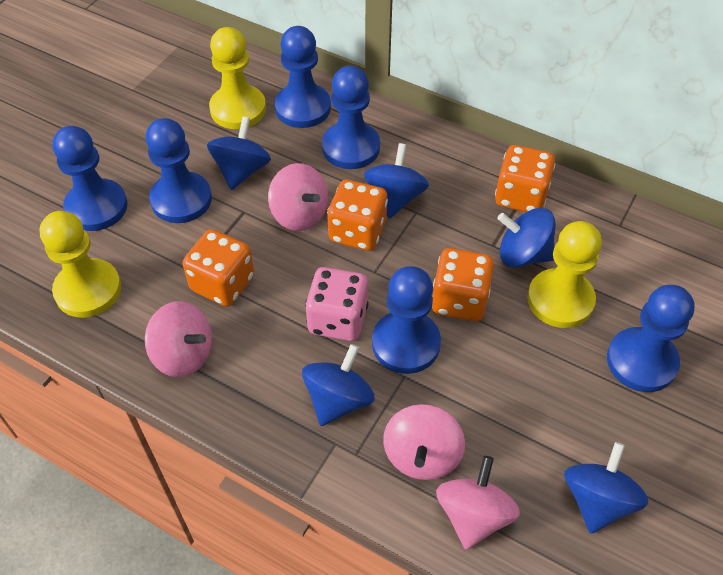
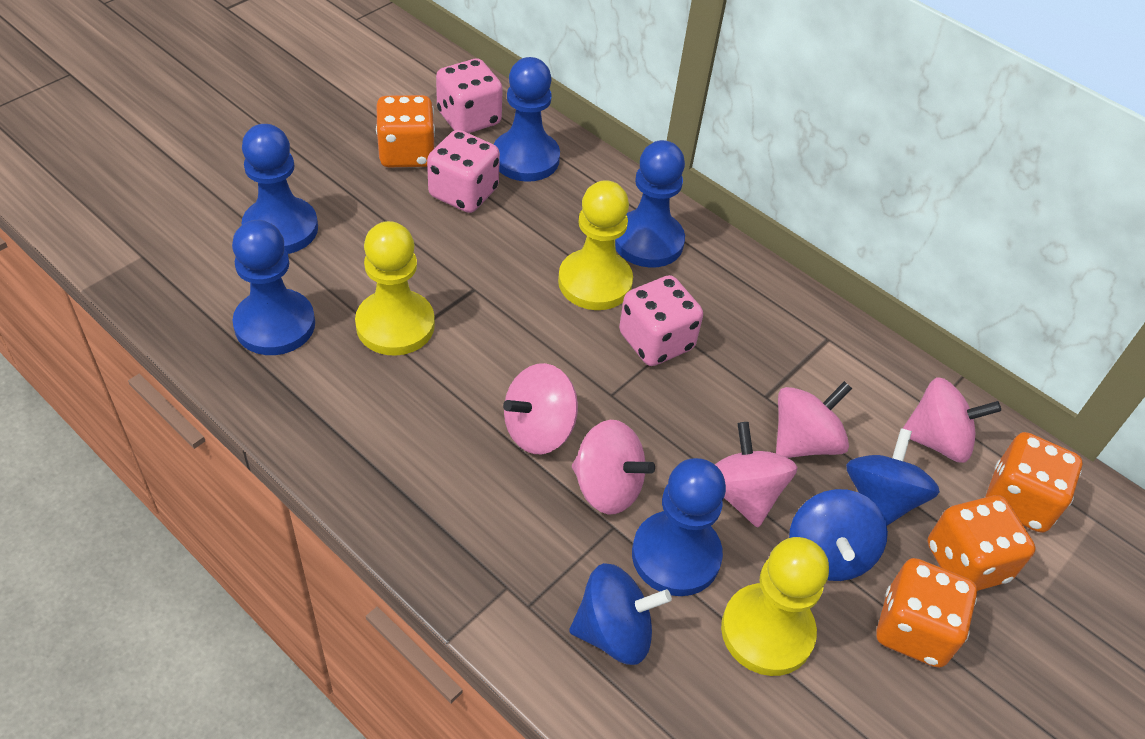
blue pawn: [52,126,127,231] [146,118,212,223] [275,26,331,128] [322,66,380,169] [372,266,441,374] [607,285,694,392] = 6 -> [232,220,315,355] [241,124,318,254] [494,57,560,182] [615,140,685,268] [632,458,726,596] = 5
blue spinning top: [207,117,271,190] [302,344,375,426] [364,143,429,219] [497,208,556,268] [564,442,648,534] = 5 -> [569,563,672,665] [789,489,888,581] [846,428,940,526] = 3
pink dice: [305,267,369,341] = 1 -> [427,130,500,213] [436,59,503,133] [619,275,703,366] = 3
pink spinning top: [145,301,212,377] [268,163,328,231] [383,404,465,480] [436,456,520,550] = 4 -> [503,363,578,454] [572,420,655,514] [715,422,798,527] [776,381,852,458] [902,377,1001,463] = 5

